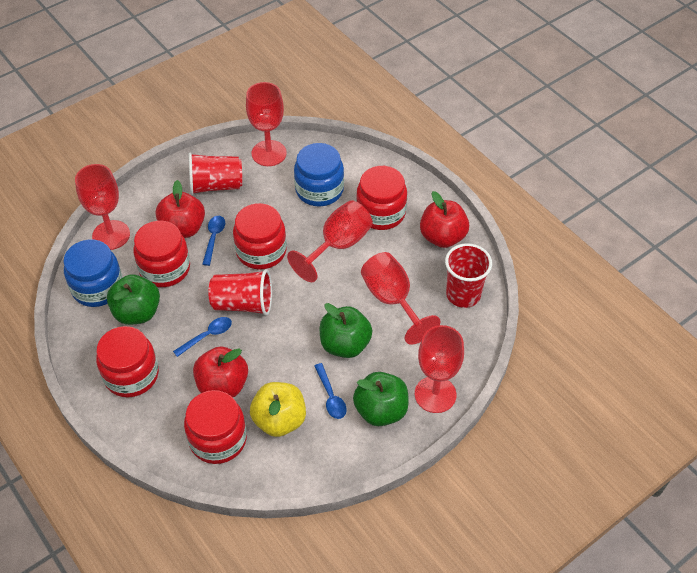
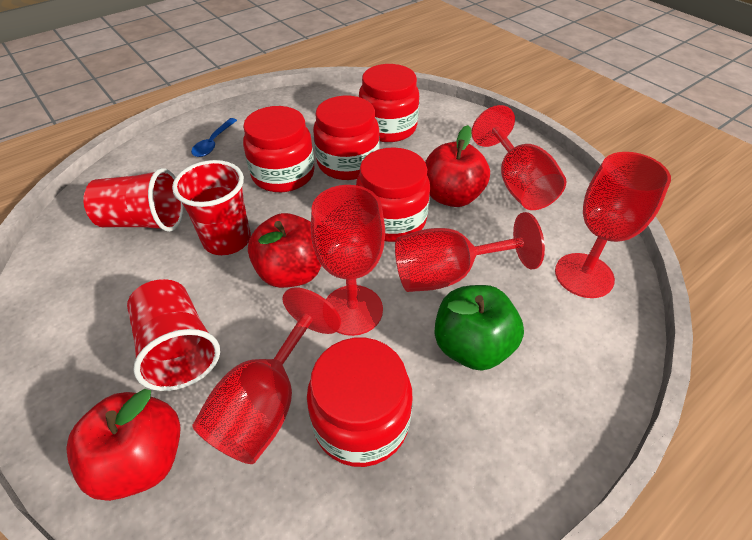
blue jar: [63,239,123,307] [294,143,344,206] = 2 -> none = 0
blue spoon: [173,317,232,357] [202,216,225,266] [314,363,347,419] = 3 -> [191,118,237,157] = 1
green apple: [107,275,160,325] [320,303,373,358] [353,372,408,426] = 3 -> [434,285,524,371] = 1
yellow apple: [250,382,306,437] = 1 -> none = 0

